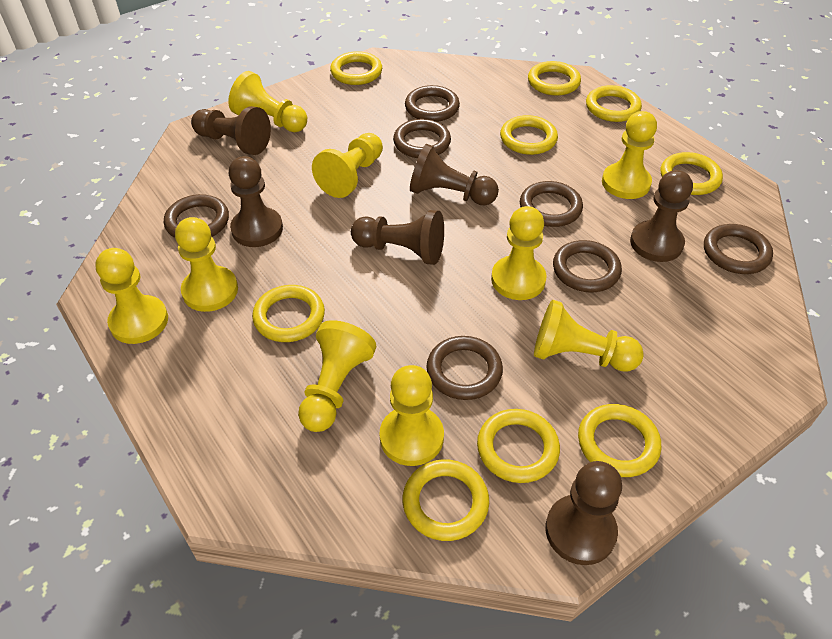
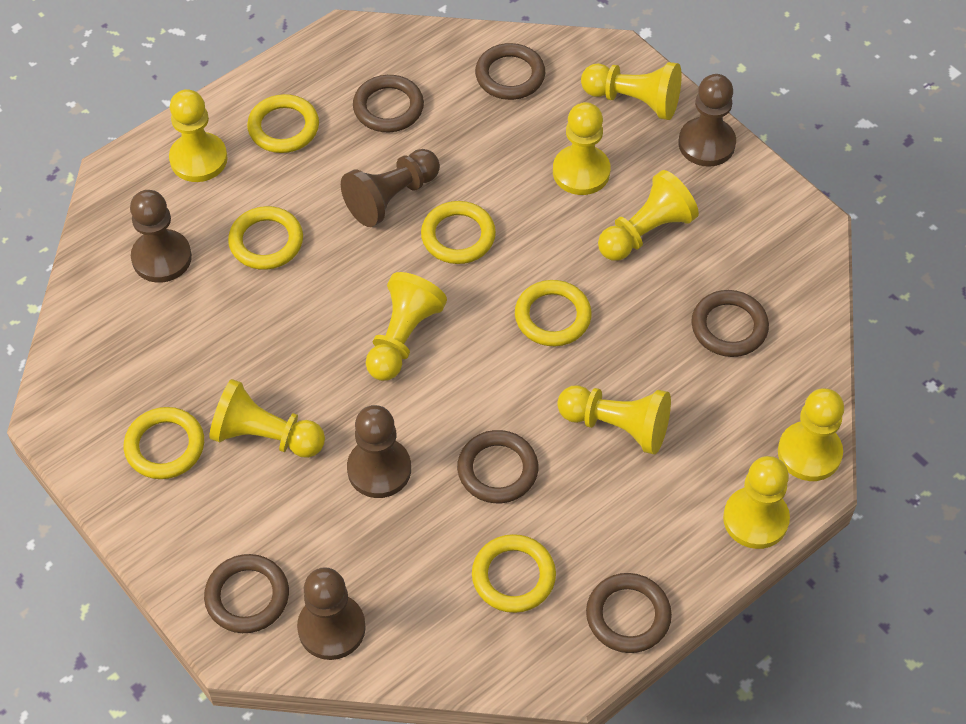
brown pawn: [191,106,271,155] [228,156,283,247] [351,210,444,265] [410,144,499,205] [545,461,622,565] [630,170,693,262] = 6 -> [130,190,192,283] [297,567,366,660] [341,149,440,227] [347,405,411,498] [678,74,736,167] = 5
brown ring: [164,194,229,238] [393,119,451,158] [405,85,460,122] [426,336,503,400] [520,181,583,227] [553,240,622,292] [704,224,773,274] = 7 -> [204,554,289,633] [353,75,424,132] [457,430,538,503] [475,43,545,100] [586,573,672,653] [691,290,769,357] = 6
yellow ring: [252,285,325,342] [330,51,382,85] [402,459,489,541] [477,409,560,483] [500,115,558,155] [528,61,581,96] [578,404,661,477] [586,85,642,122] [661,152,723,195] = 9 -> [124,407,204,479] [228,206,303,270] [247,94,319,153] [421,201,496,264] [472,534,556,613] [515,280,592,346] = 6

